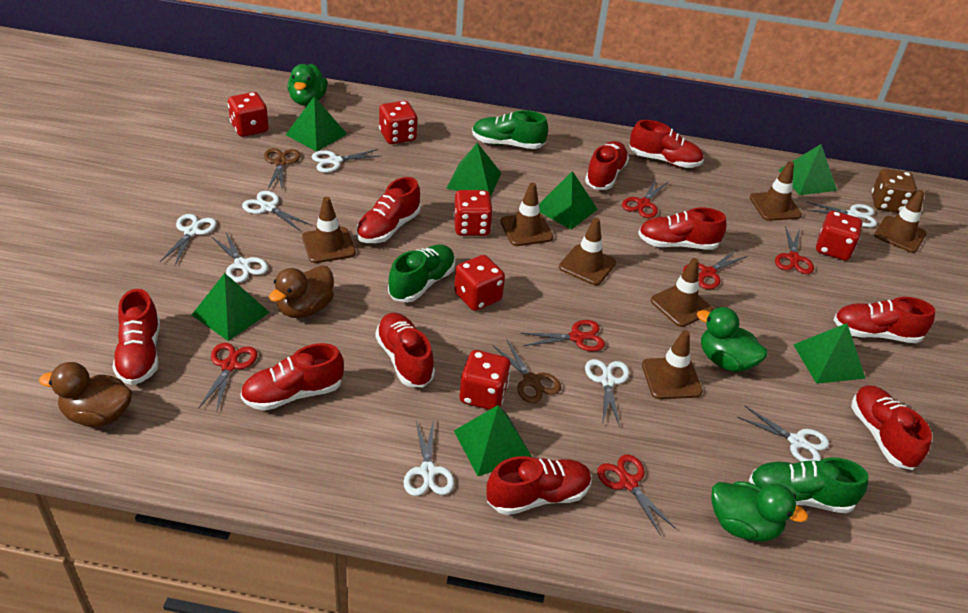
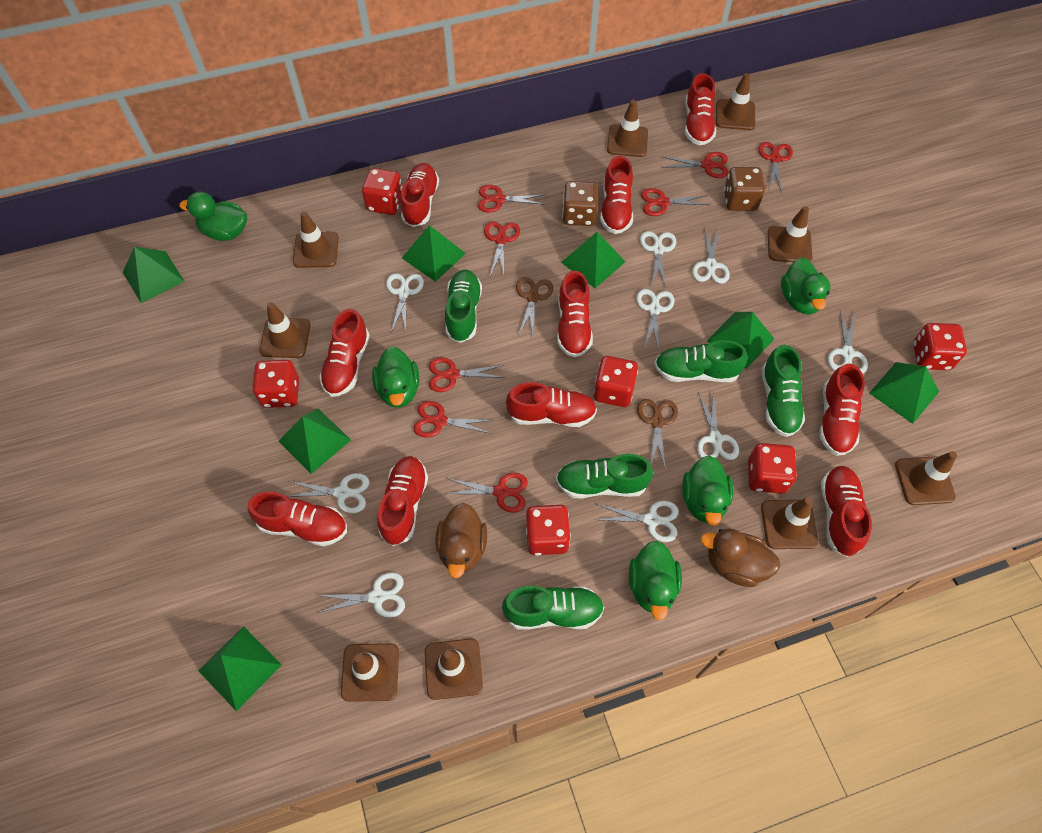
brown dice: [872,168,917,213] = 1 -> [562,181,598,226] [724,167,765,211] = 2
brown traffic cone: [302,197,356,263] [500,183,554,246] [559,218,616,285] [642,330,703,399] [651,258,713,327] [750,162,802,221] [874,190,927,253] = 7 -> [259,302,311,358] [293,211,339,268] [341,643,399,702] [425,638,483,700] [607,100,648,157] [716,73,755,130] [761,497,818,549] [768,206,812,262] [895,451,957,505] = 9
green duck: [288,64,327,105] [697,307,768,372] [712,481,808,542] = 3 -> [179,192,247,241] [372,346,419,408] [629,541,682,620] [682,455,733,526] [781,257,831,314] = 5
green shoe: [388,245,455,302] [472,110,548,149] [749,457,868,513] = 3 -> [445,269,482,343] [502,586,604,630] [556,454,653,499] [655,340,748,382] [761,345,805,437] = 5
red scissors: [199,343,257,412] [521,320,605,352] [597,455,676,536] [622,179,668,218] [683,249,747,289] [775,226,814,274] = 6 -> [413,401,494,438] [429,357,505,392] [445,473,528,513] [478,185,546,213] [484,221,520,276] [641,188,710,216] [662,152,729,178] [758,142,793,193] = 8
white scissors: [160,214,217,265] [212,232,268,283] [242,191,311,231] [312,149,382,173] [403,419,454,496] [585,359,629,427] [737,405,829,462] [807,202,877,227] = 8 -> [287,473,369,513] [317,573,405,617] [386,273,424,333] [595,501,679,542] [636,289,674,351] [640,231,676,288] [692,227,730,284] [697,390,739,460] [828,310,868,374] = 9

